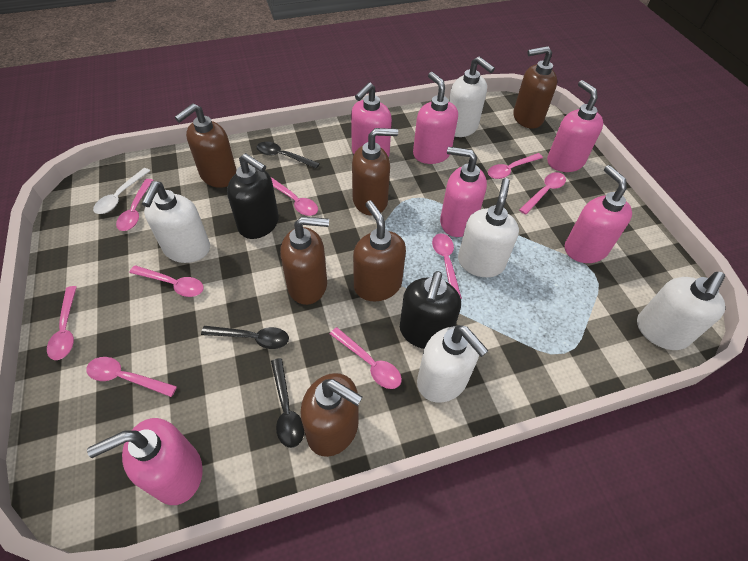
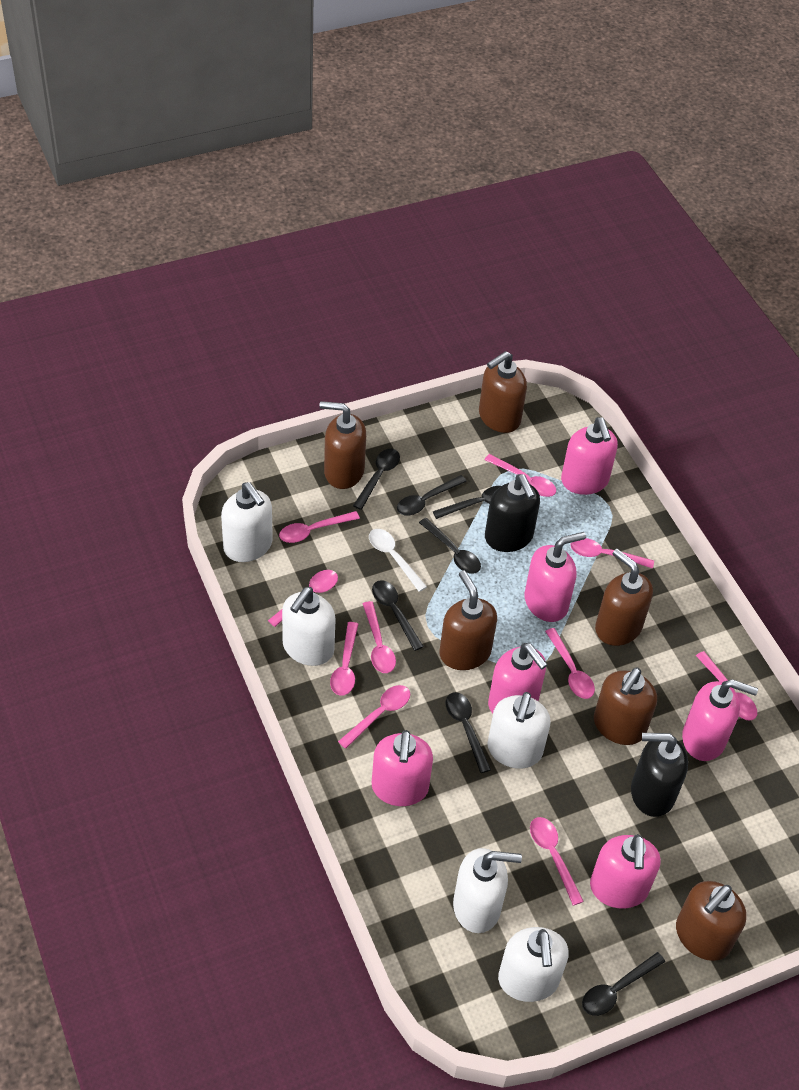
black spoon: [201,326,289,349] [257,142,320,169] [271,358,304,448] = 3 -> [353,449,400,510] [372,580,424,651] [397,475,467,516] [419,518,481,574] [433,486,501,519] [446,692,491,773] [582,952,665,1016] = 7
pink spoon: [47,286,77,360] [86,357,177,397] [116,179,153,231] [129,265,204,297] [271,177,318,216] [330,327,402,389] [432,233,462,299] [488,153,543,179] [519,172,566,215] = 9 -> [268,570,338,627] [279,511,360,543] [330,622,358,696] [338,685,410,749] [363,601,396,673] [484,454,556,497] [530,817,584,906] [545,628,595,699] [571,538,654,569] [696,651,757,721] = 10

